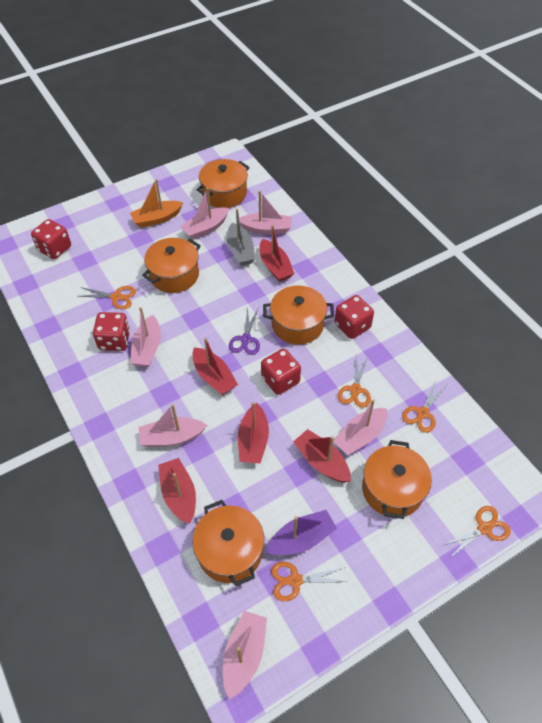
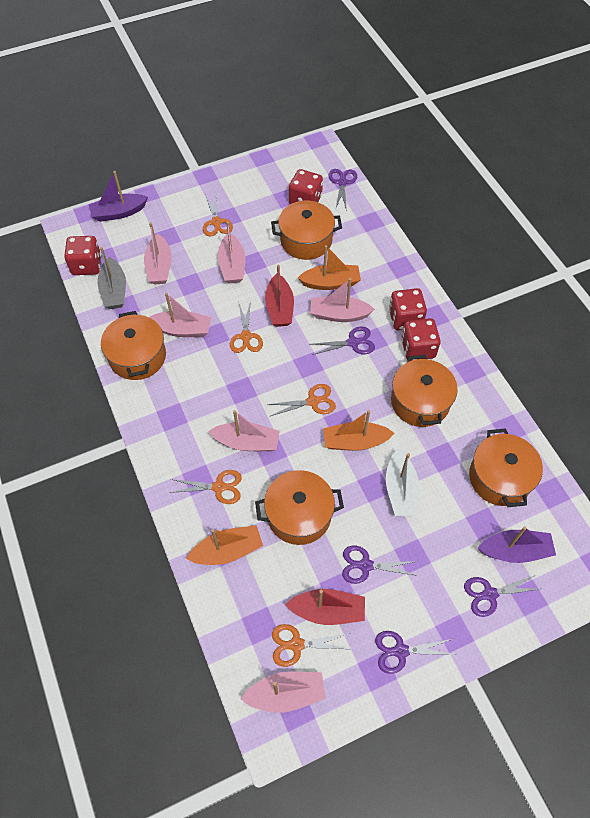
orange boat: [130,179,183,228] = 1 -> [186,525,263,565] [298,245,361,290] [323,410,394,451] = 3
purple boat: [266,510,337,555] = 1 -> [88,171,148,222] [478,527,556,563] = 2
purple scissors: [229,307,260,355] = 1 -> [312,326,375,355] [328,169,357,211] [342,546,418,584] [375,631,457,674] [464,575,539,617] = 5
red boat: [158,458,196,524] [192,338,238,395] [238,402,269,464] [260,225,295,282] [293,429,351,483] = 5 -> [265,264,294,327] [285,589,365,625] = 2
white boat: none = 0 -> [386,448,419,516] = 1

